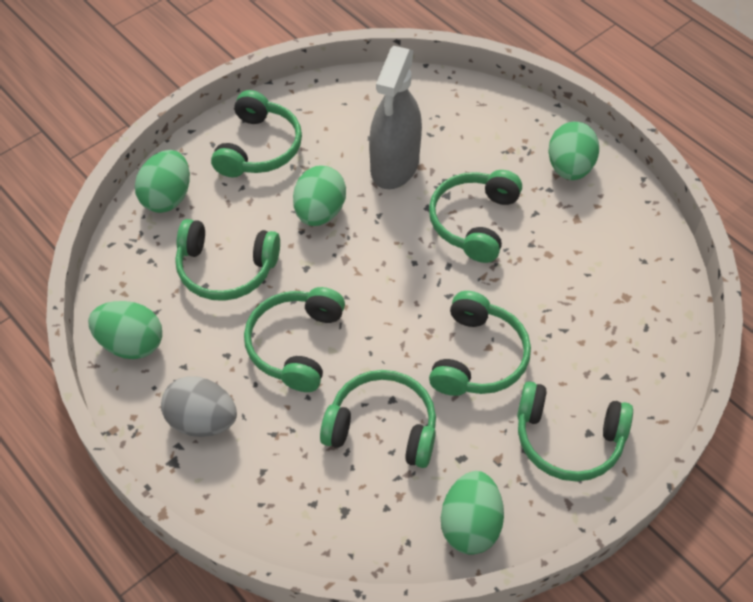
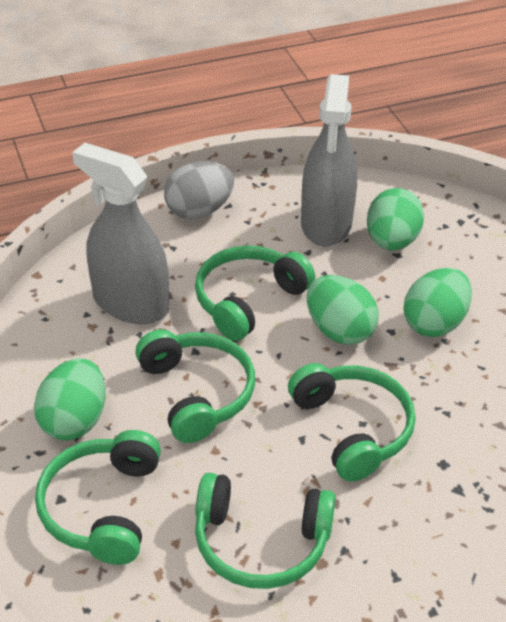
green egg: [88,301,162,359] [135,150,190,213] [293,165,346,226] [441,471,504,555] [548,122,599,180] = 5 -> [34,358,105,441] [307,275,379,345] [367,188,424,251] [403,268,472,337] = 4
green headphones: [175,219,280,301] [211,90,302,177] [244,287,345,392] [320,370,436,468] [429,170,522,263] [429,291,531,396] [517,381,633,482] = 7 -> [35,430,161,565] [135,330,255,443] [195,246,315,341] [195,473,336,589] [288,363,416,482] = 5
grey spray bottle: [369,46,422,189] = 1 -> [72,143,169,324] [301,74,357,246] = 2

